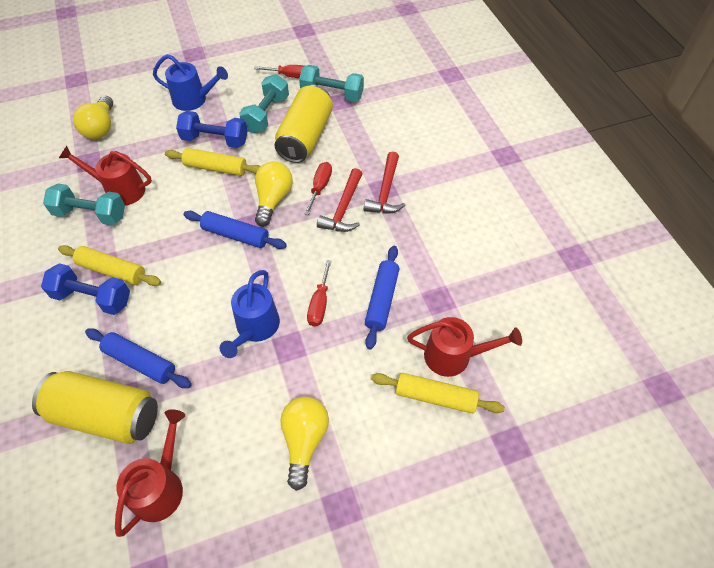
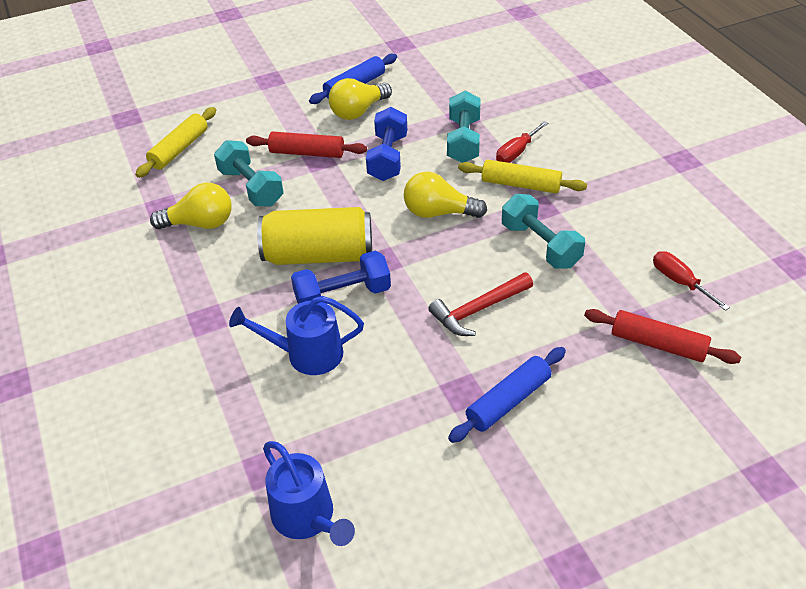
blue rolling pin: [85,328,192,388] [184,211,287,249] [365,246,399,349] = 3 -> [309,54,397,104] [448,347,566,443] = 2
red hammer: [317,168,363,232] [364,152,406,214] = 2 -> [428,272,533,336] = 1
red rolling pin: none = 0 -> [246,131,367,158] [584,309,741,364] = 2
red screwdriver: [254,65,305,78] [304,162,332,215] [307,260,332,327] = 3 -> [496,121,548,163] [653,251,730,311] = 2
red watering can: [59,146,152,206] [115,409,185,537] [407,317,522,377] = 3 -> none = 0
yellow can: [32,371,158,444] [274,85,333,163] = 2 -> [257,207,372,265] = 1
yellow rolling pin: [58,245,161,286] [165,148,261,176] [371,373,505,414] = 3 -> [135,107,216,178] [458,159,587,193] = 2

